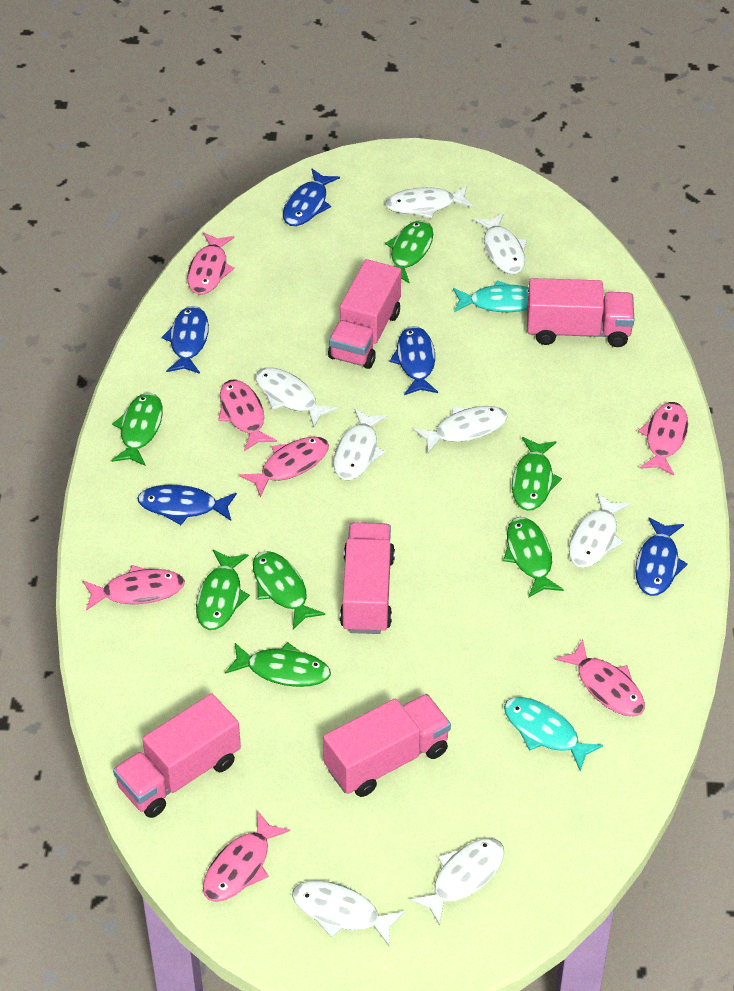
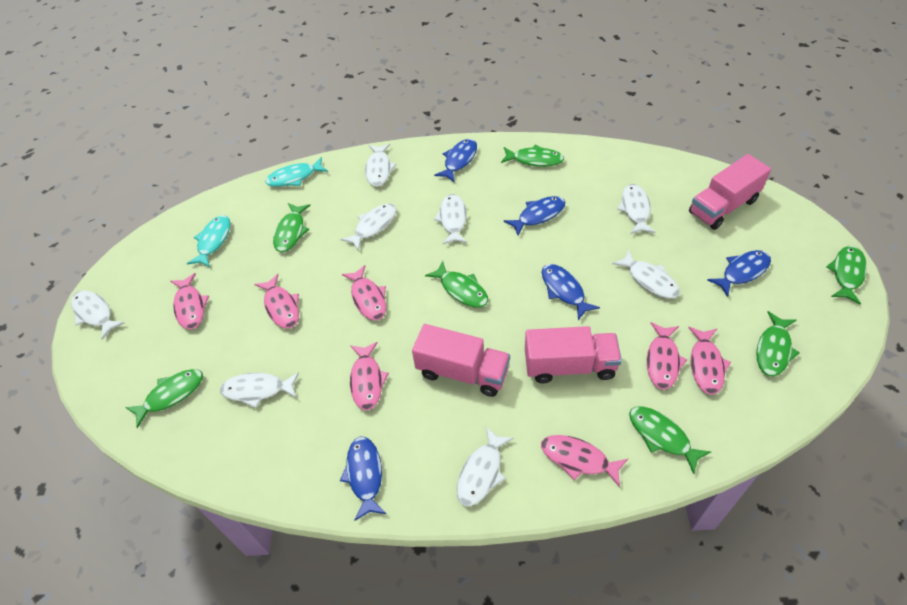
pink truck: [113,694,241,818] [323,694,451,797] [328,259,401,369] [340,522,395,634] [527,278,634,347] = 5 -> [412,324,510,397] [525,326,622,383] [689,154,771,230] = 3

